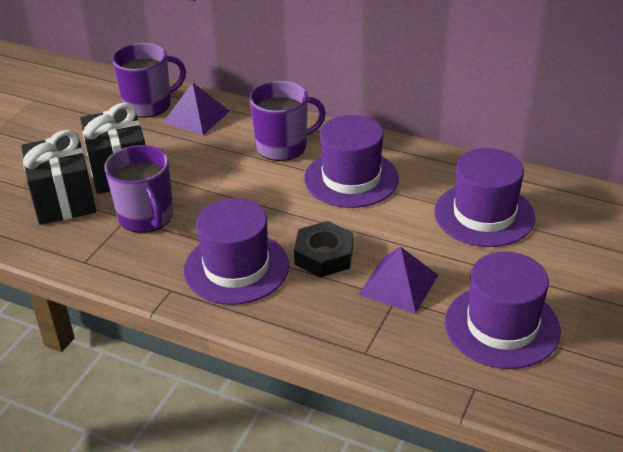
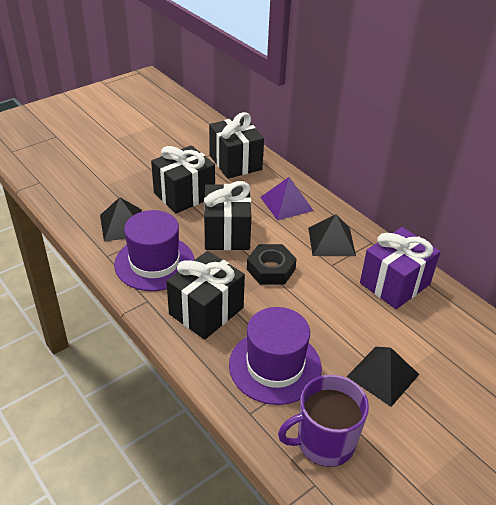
black gift: [21,130,96,225] [80,103,145,194] = 2 -> [151,145,215,213] [166,251,245,340] [204,181,251,250] [209,112,264,179] = 4
black pyramid: none = 0 -> [100,197,142,242] [308,214,356,256] [346,347,419,407] = 3
purple gift: none = 0 -> [360,227,440,309] = 1
purple hat: [184,198,289,305] [304,115,399,208] [434,148,535,247] [445,252,561,369] = 4 -> [114,210,195,291] [229,307,322,405] = 2
purple mug: [104,145,173,233] [112,43,186,118] [249,81,326,161] = 3 -> [278,375,369,467] = 1
purple pyramid: [163,82,230,135] [359,247,438,314] = 2 -> [260,177,314,220] = 1

